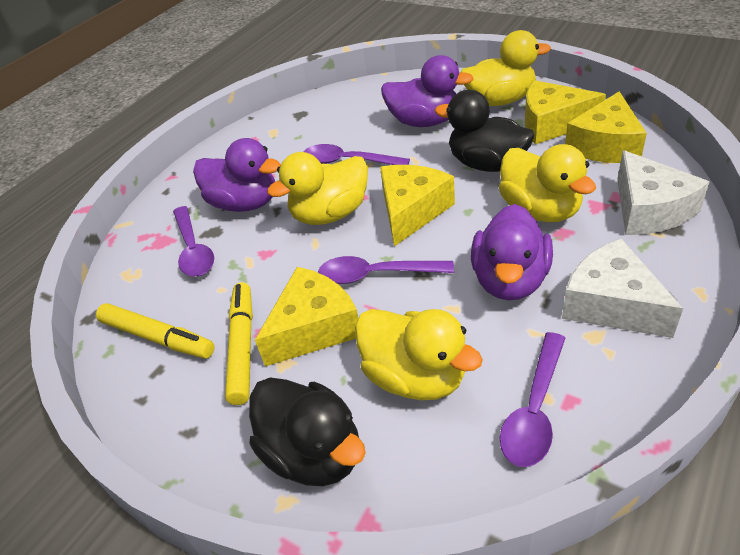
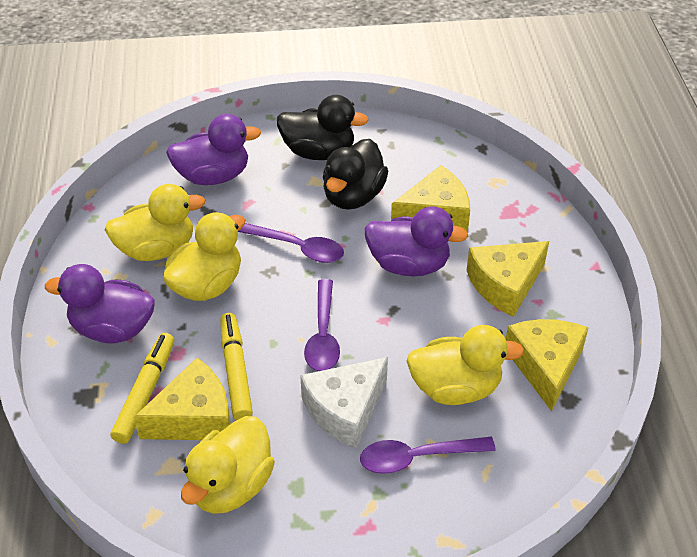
purple spoon: [173,206,214,277] [304,144,410,165] [318,256,454,284] [500,332,565,467] = 4 -> [238,223,344,263] [304,279,340,371] [360,437,496,474] = 3
white cheese: [562,239,683,338] [617,150,710,235] = 2 -> [300,357,388,449] = 1

